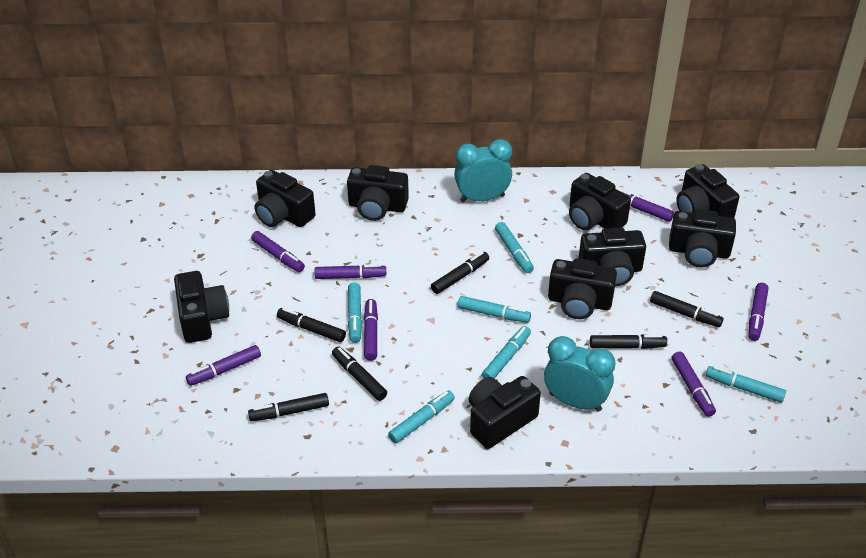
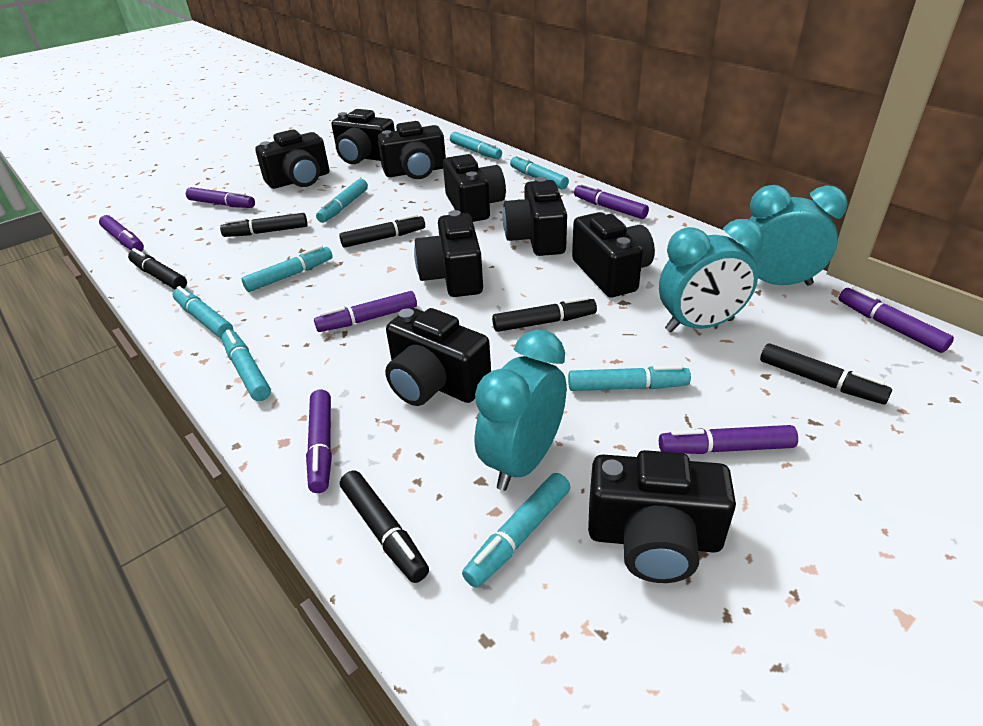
turquoise clock: [454,139,512,202] [544,336,616,412] = 2 -> [475,329,567,491] [659,219,763,332] [741,185,848,286] = 3
turquoise marker: [348,283,362,343] [388,390,455,443] [458,296,531,323] [482,326,531,379] [495,222,534,273] [706,366,786,403] = 6 -> [172,286,233,338] [221,329,271,401] [242,245,333,292] [316,179,368,223] [450,132,502,159] [462,473,570,588] [510,155,569,190] [568,365,691,391] = 8

